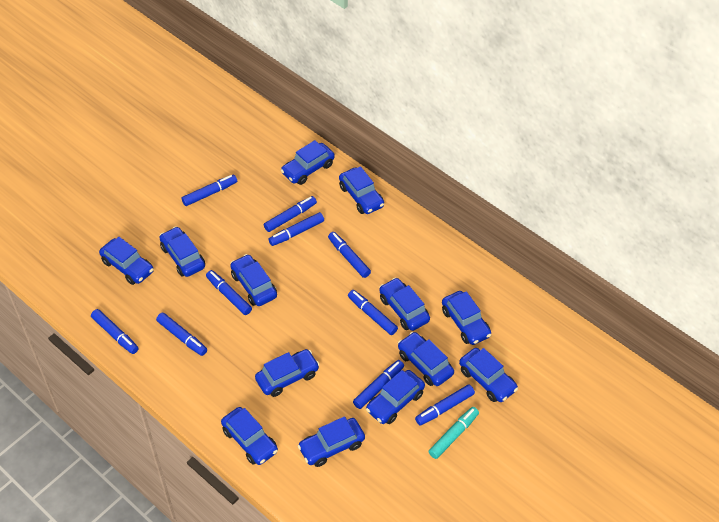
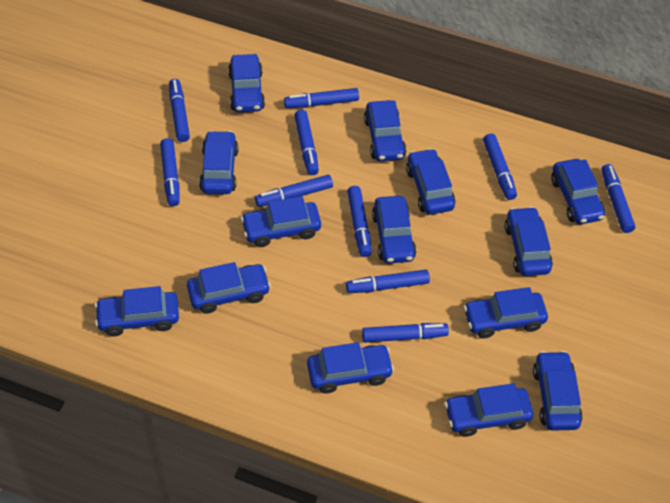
blue car: [99,237,154,285] [159,226,205,277] [221,407,278,465] [230,254,277,306] [255,349,320,397] [280,140,335,185] [298,416,365,467] [339,166,384,214] [366,370,425,424] [379,278,430,331] [398,332,454,386] [442,291,492,345] [459,348,518,402] = 13 -> [95,286,179,336] [187,262,271,314] [199,130,239,194] [228,54,265,112] [241,196,321,247] [307,342,394,394] [364,100,406,162] [372,196,416,263] [406,148,456,215] [444,383,533,437] [464,287,548,338] [505,206,553,276] [533,351,583,431] [551,159,605,224] = 14
turquoise marker: [429,407,479,459] = 1 -> none = 0

